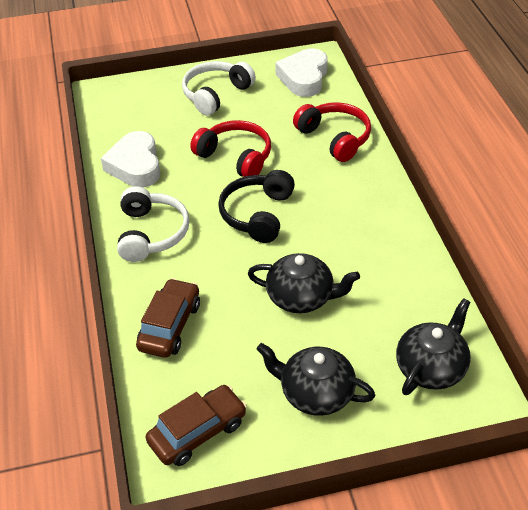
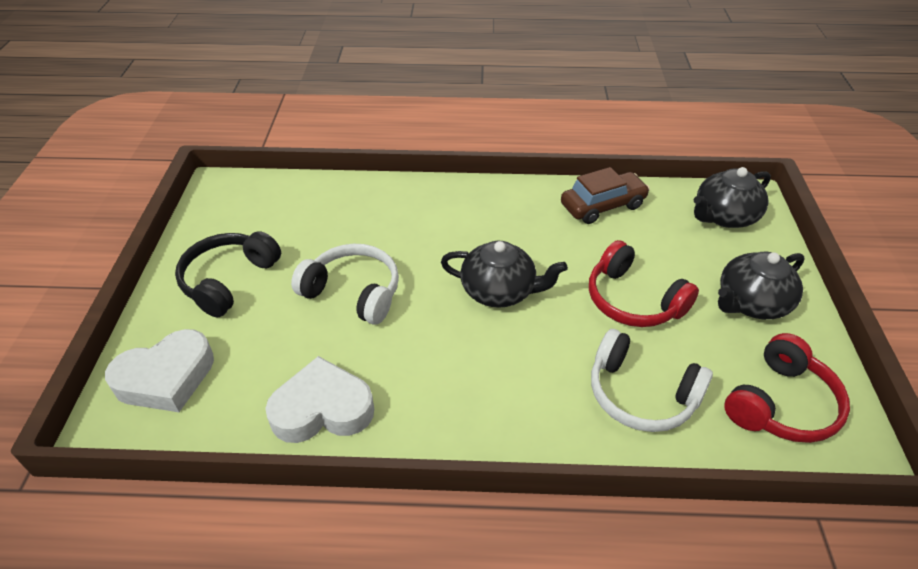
brown car: [136,278,200,358] [146,385,247,466] = 2 -> [561,167,650,224] = 1

